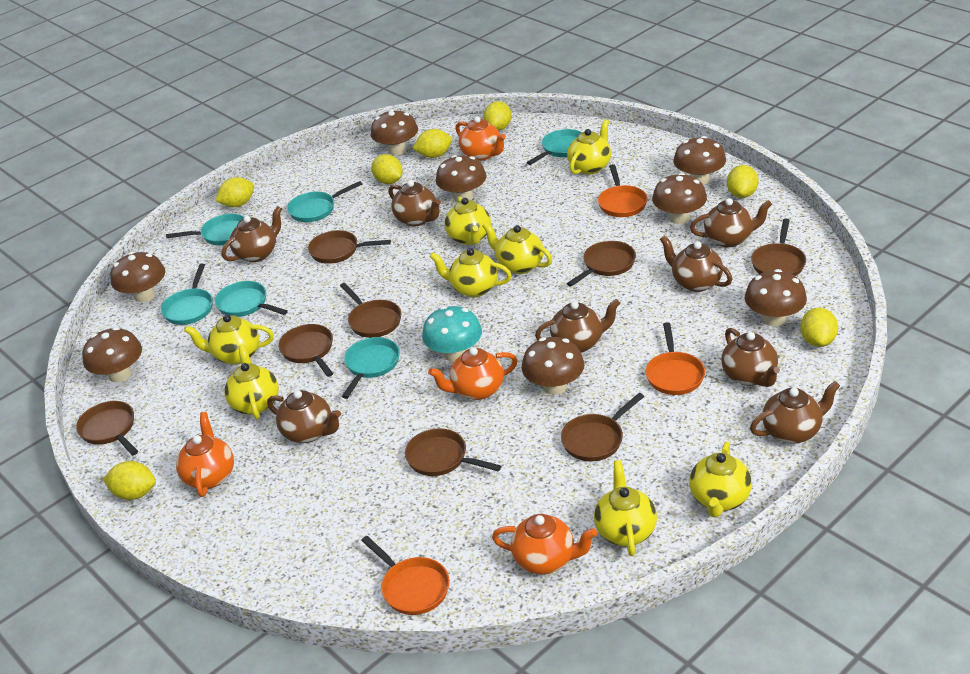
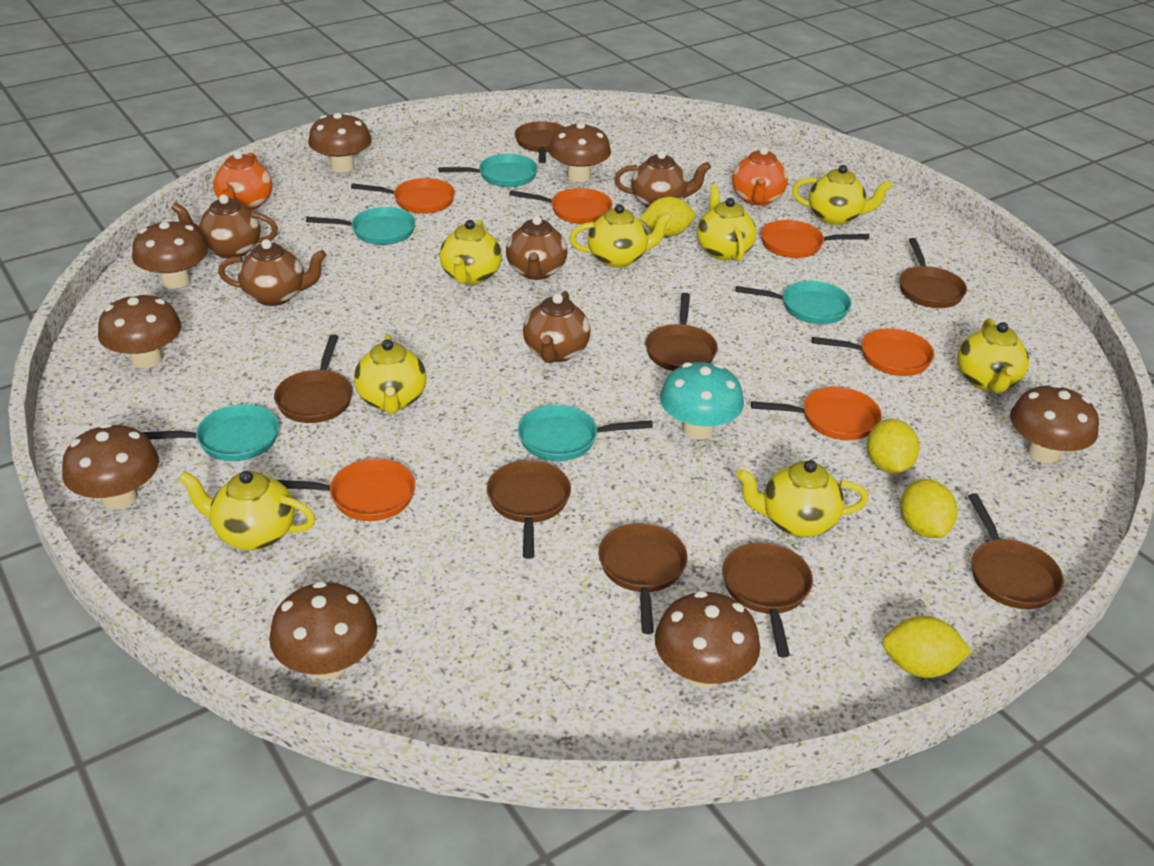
brown teapot: [222,206,282,262] [267,390,341,443] [389,180,441,226] [535,299,620,353] [660,235,732,292] [690,198,772,247] [721,328,780,387] [750,381,840,444] = 8 -> [171,195,278,259] [218,239,326,306] [506,216,568,280] [523,291,591,363] [614,150,711,208] = 5
orange pan: [361,536,450,615] [598,164,648,217] [646,322,705,395] = 3 -> [277,459,415,521] [351,178,455,214] [509,188,613,224] [751,387,882,440] [761,220,869,258] [812,328,934,376] = 6
orange teapot: [176,412,234,497] [428,347,518,400] [456,116,506,161] [492,514,597,574] = 4 -> [213,150,272,211] [732,146,788,206] = 2
turquoise pan: [161,264,213,325] [166,214,244,245] [215,281,288,317] [287,181,362,222] [342,337,400,399] [527,129,582,165] = 6 -> [142,404,279,461] [306,207,416,245] [438,154,538,187] [518,405,653,461] [736,281,851,324] = 5
yellow lemon: [103,461,156,500] [216,177,254,207] [371,154,403,184] [412,129,452,158] [483,101,511,131] [727,165,759,198] [800,307,838,347] = 7 -> [640,197,695,237] [867,419,920,474] [882,616,972,678] [900,479,958,538] = 4

